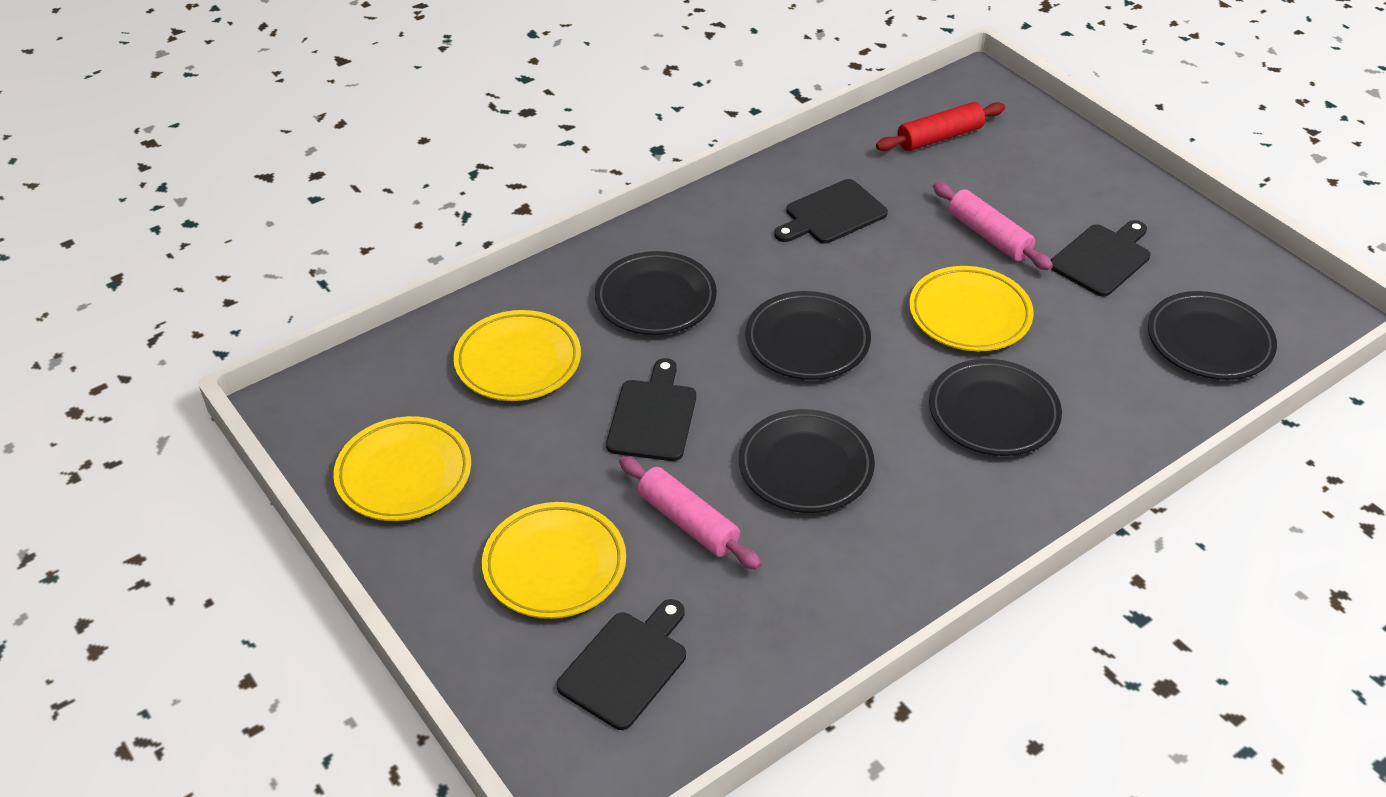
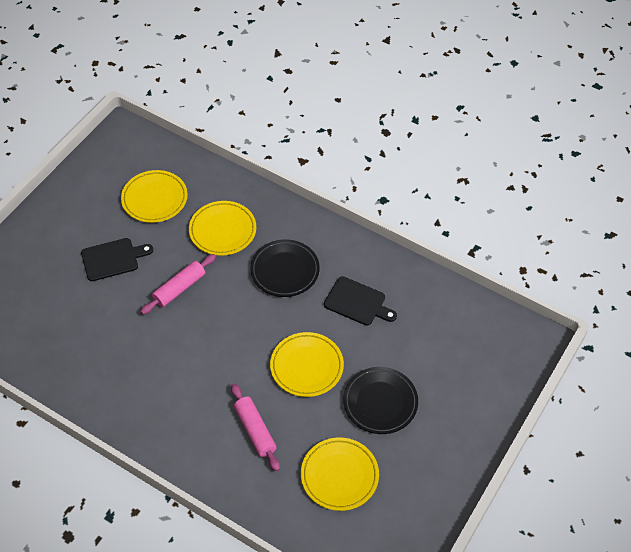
black cutting board: [557,599,686,730] [606,358,696,461] [774,179,888,244] [1051,220,1150,297] = 4 -> [81,238,153,281] [324,276,397,325] = 2
black plate: [595,251,717,335] [739,409,875,513] [746,291,871,380] [929,359,1062,456] [1148,291,1277,380] = 5 -> [250,239,320,297] [343,367,418,434] = 2
red rolling pin: [876,102,1005,151] = 1 -> none = 0

